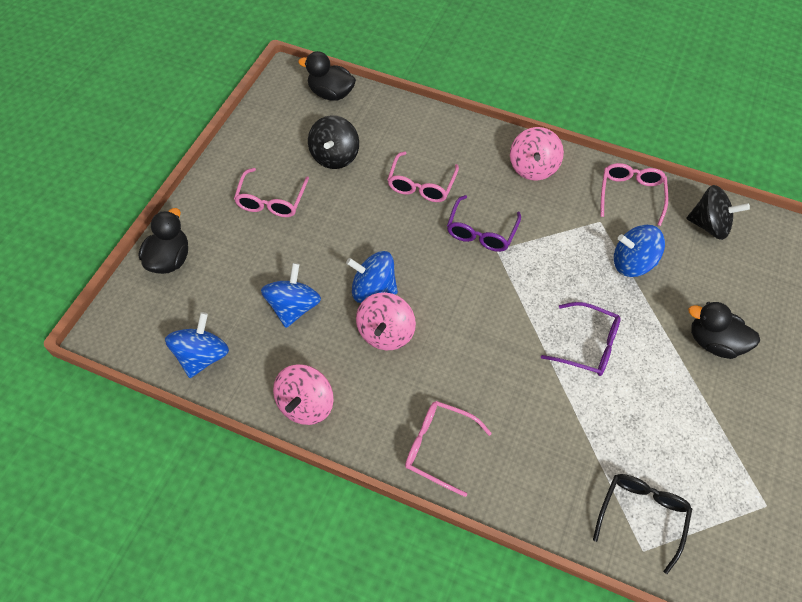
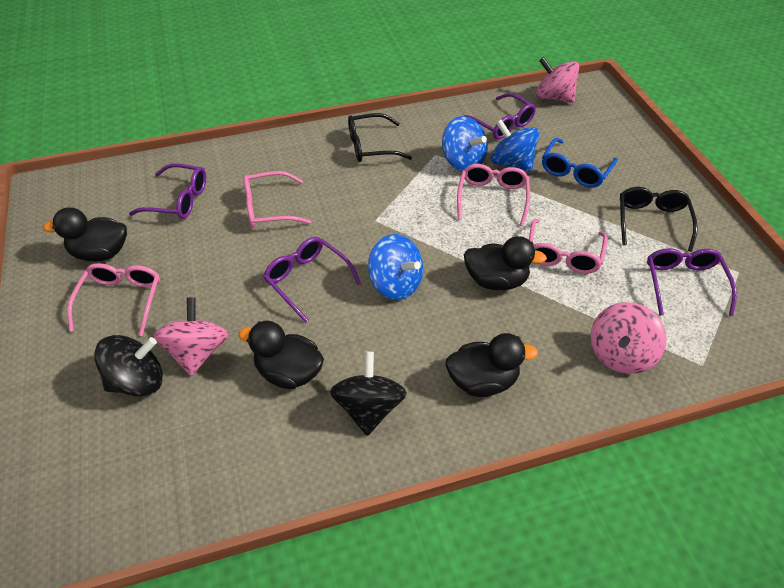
black duck: [139,208,188,274] [298,51,356,101] [688,302,760,359] = 3 -> [43,207,127,261] [238,321,324,389] [445,333,538,397] [464,236,547,290] = 4
black glasses: [593,474,692,574] = 1 -> [348,113,412,162] [620,187,698,252] = 2
blue glasses: none = 0 -> [542,138,618,188] = 1
blue spinning top: [165,312,229,378] [261,263,321,328] [346,251,398,303] [614,225,665,277] = 4 -> [368,234,423,300] [442,116,488,171] [491,119,539,172] = 3
purple glasses: [447,195,521,252] [541,302,621,376] = 2 -> [129,163,206,219] [263,237,361,323] [464,93,536,140] [647,248,737,316] = 4

